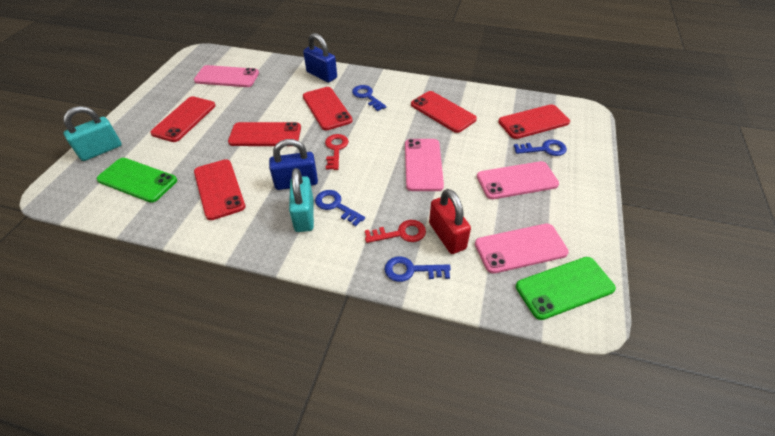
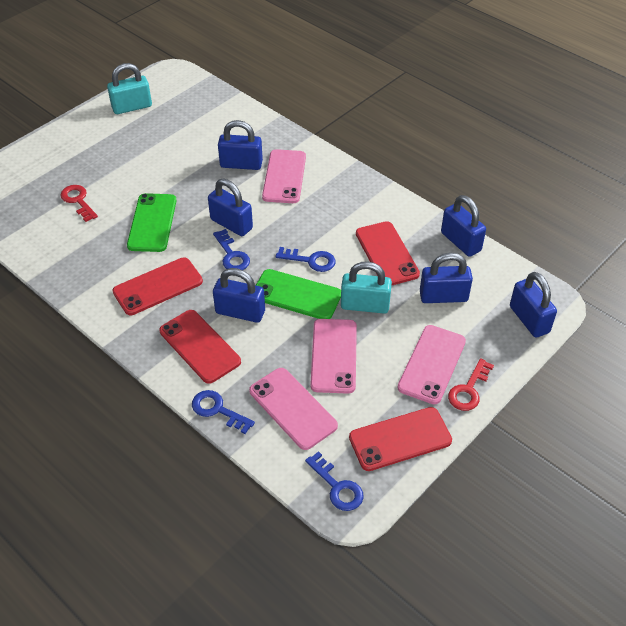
blue padlock: [269,139,318,190] [303,33,337,82] = 2 -> [208,179,253,236] [213,268,265,323] [218,120,263,170] [420,253,473,303] [441,195,486,257] [510,272,557,338] = 6
red padlock: [429,189,471,254] = 1 -> none = 0
red phone: [150,96,215,142] [194,159,245,220] [228,122,301,146] [303,87,353,130] [411,91,477,133] [498,104,570,139] = 6 -> [112,257,203,315] [159,310,241,384] [349,407,452,471] [356,221,420,285] = 4

